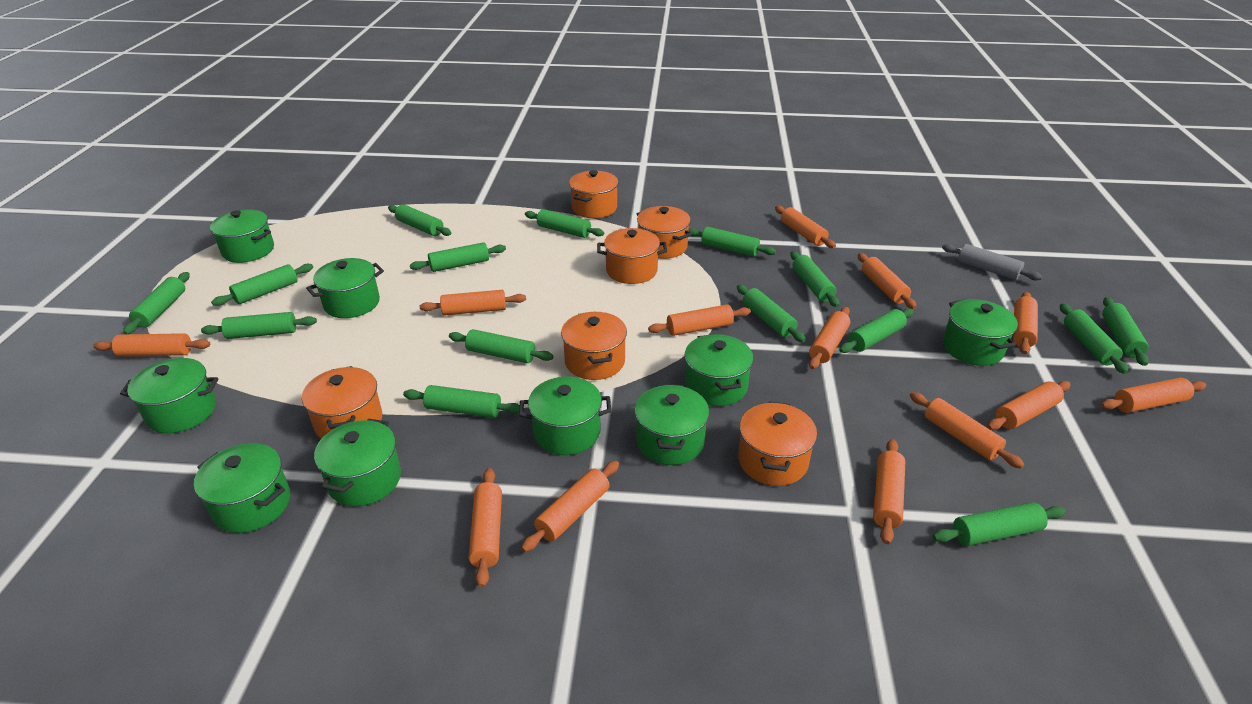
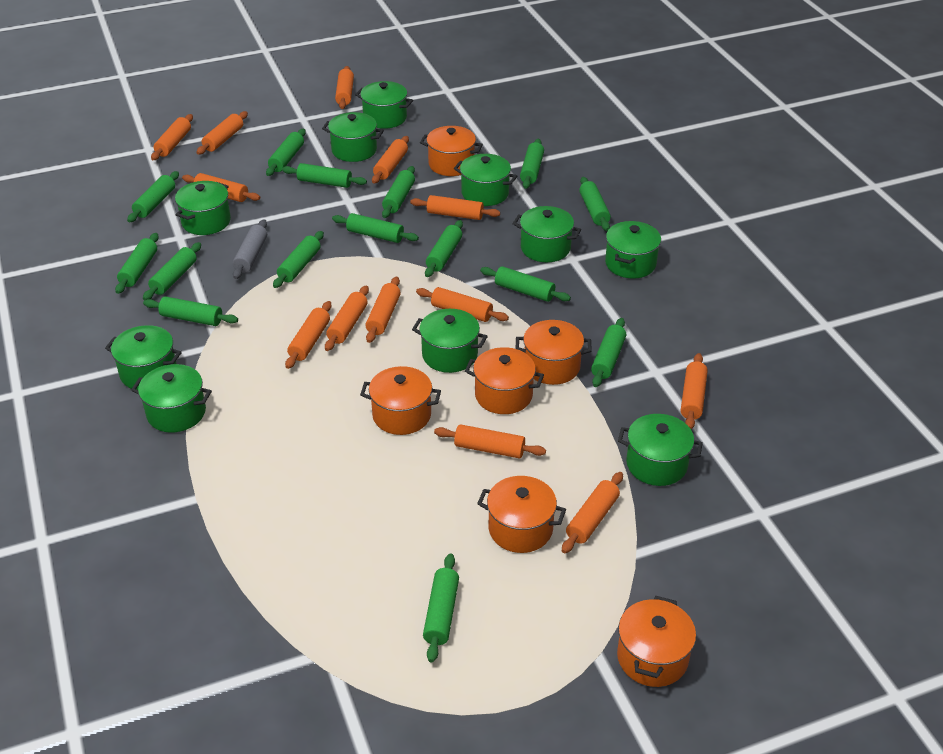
green pot: [120,358,219,433] [194,443,291,533] [210,209,274,263] [306,258,384,318] [314,419,401,506] [519,377,611,455] [635,384,709,465] [685,334,753,406] [943,299,1018,366] = 9 -> [105,325,182,390] [131,364,212,433] [175,181,231,235] [322,112,384,162] [355,81,413,129] [412,309,488,373] [454,154,517,206] [513,206,581,262] [605,221,661,279] [618,414,703,486] = 10

